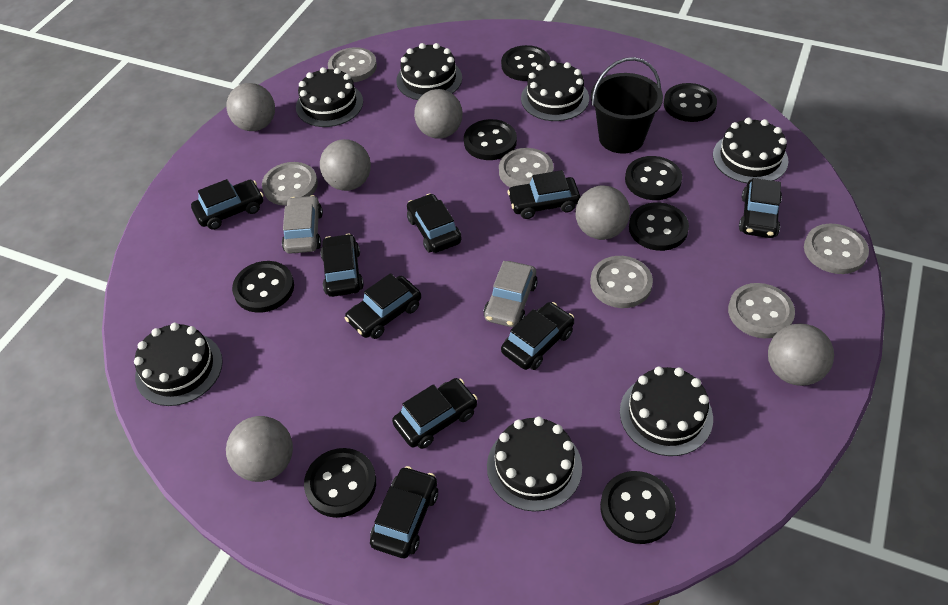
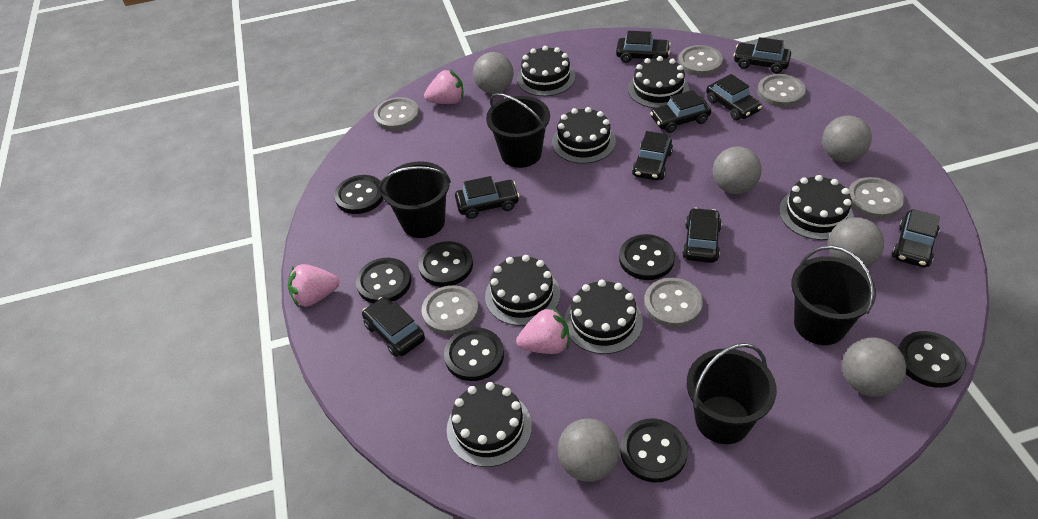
black bucket: [591,57,663,154] = 1 -> [379,161,451,238] [486,93,550,168] [687,343,777,444] [791,246,876,345] = 4
black button: [232,261,294,313] [304,448,376,518] [464,119,517,160] [501,45,550,81] [600,471,676,544] [625,156,682,200] [629,203,689,251] [664,83,717,122] = 8 -> [334,175,383,214] [356,258,411,303] [418,241,473,287] [444,327,504,381] [619,234,675,280] [620,418,688,483] [898,331,966,388] = 7
grey car: [282,195,323,254] [483,261,538,327] = 2 -> none = 0
pink strawberry: none = 0 -> [288,264,339,307] [424,69,463,104] [516,307,569,354] = 3

